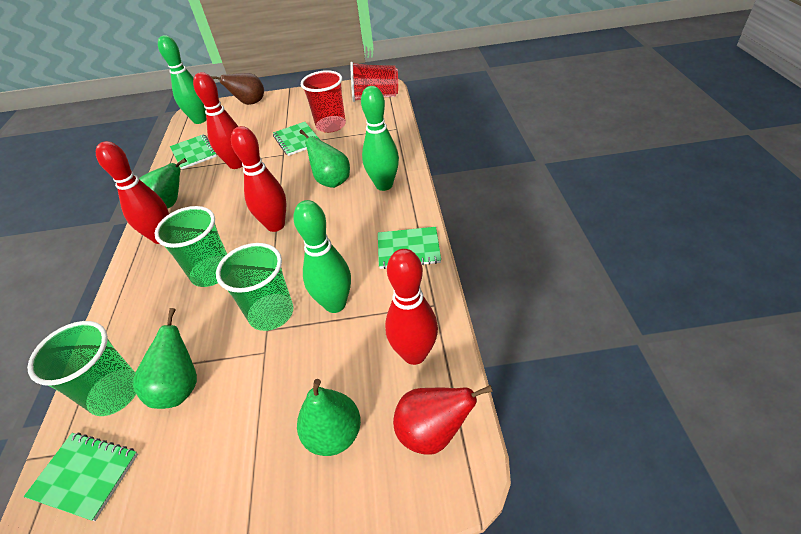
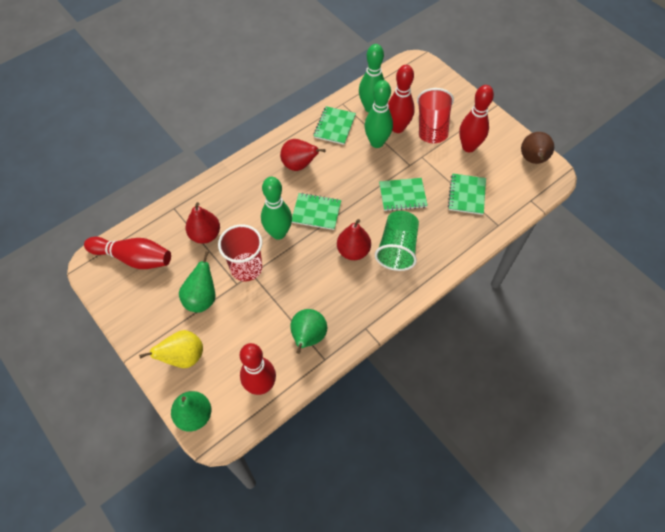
green cup: [27,321,136,416] [154,206,227,287] [216,243,294,331] = 3 -> [375,211,419,271] = 1
green pear: [133,308,197,409] [139,158,187,209] [297,379,361,456] [299,130,350,188] = 4 -> [171,391,211,431] [179,251,216,313] [290,309,327,354] = 3
red pear: [393,385,493,455] = 1 -> [185,202,220,244] [280,139,326,171] [337,219,371,260] = 3
yellow pear: none = 0 -> [139,330,203,368] = 1

